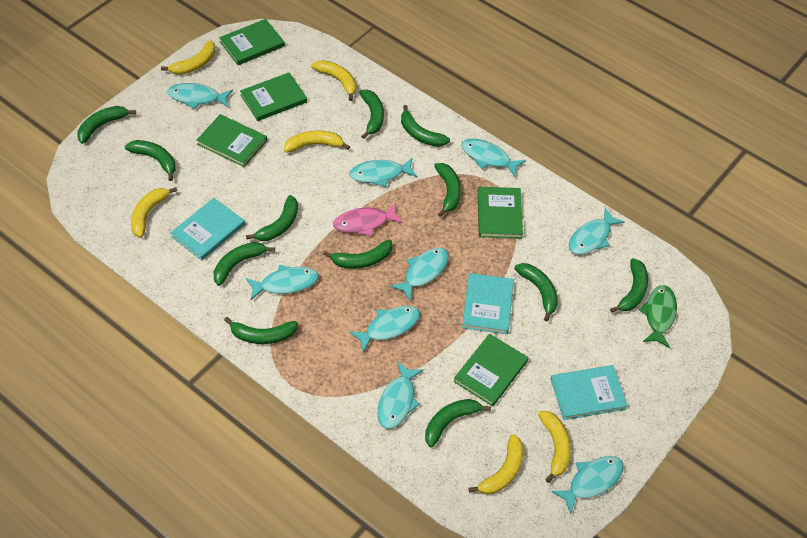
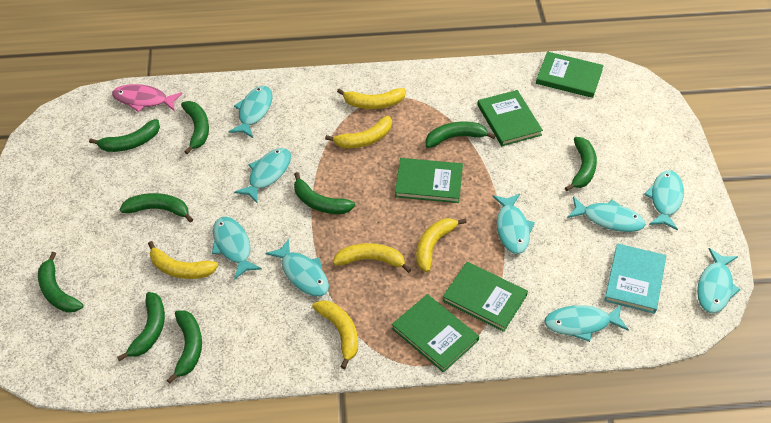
green banana: [77,106,136,144] [125,140,176,181] [214,242,275,286] [224,317,298,344] [246,195,298,241] [323,240,392,269] [359,90,384,139] [401,105,450,147] [425,399,491,447] [434,163,461,217] [514,263,558,322] [610,258,648,313] = 12 -> [38,252,84,313] [89,119,160,152] [117,292,165,361] [120,193,193,223] [167,310,202,384] [181,101,209,154] [294,172,355,214] [426,121,496,148] [565,137,597,191] = 9
green fish: [639,285,677,348] = 1 -> none = 0
turquoise book: [170,198,245,260] [462,273,514,334] [550,365,628,420] = 3 -> [604,243,666,314] = 1

